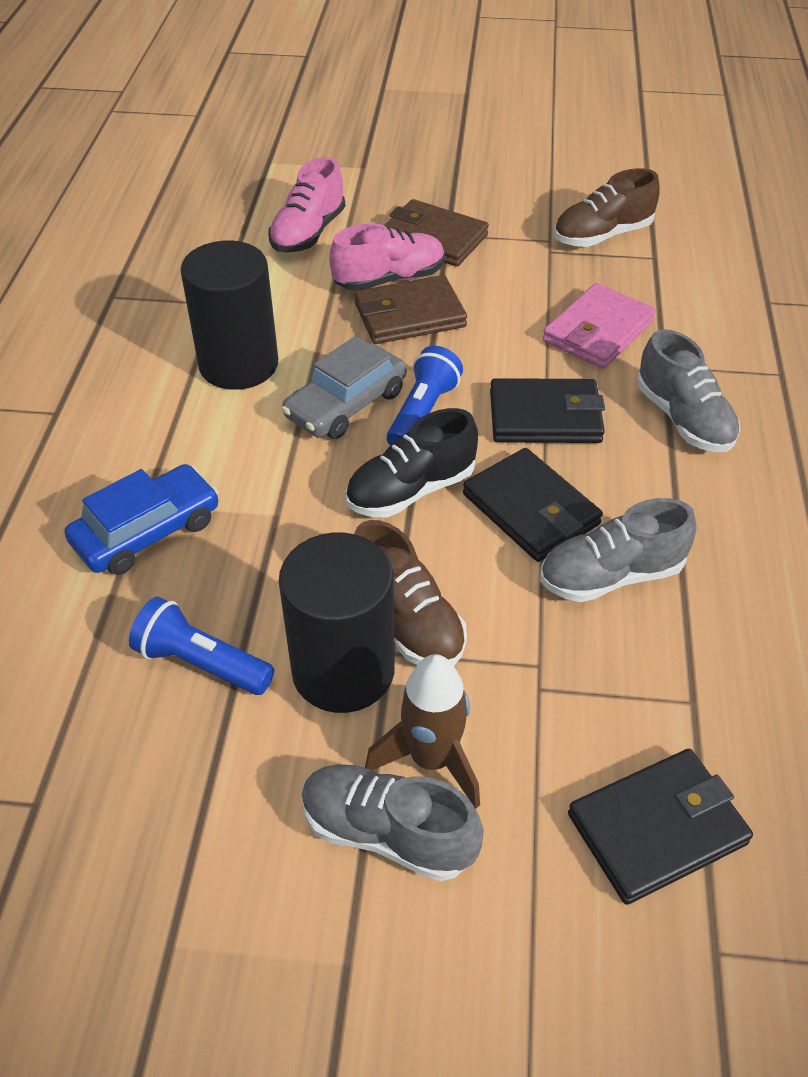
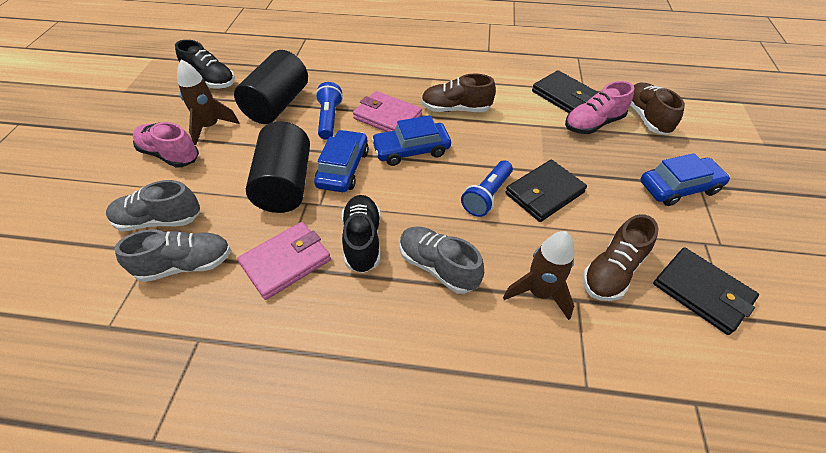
black shoe: [345,408,478,518] = 1 -> [175,40,235,89] [342,195,381,273] = 2
blue car: [65,464,219,575] = 1 -> [314,130,369,192] [371,115,451,166] [640,153,730,206] = 3
brown rocket: [365,654,480,809] = 1 -> [177,60,239,145] [503,231,575,320] = 2
brown shoe: [354,520,467,666] [554,168,660,247] = 2 -> [421,74,496,112] [583,214,658,301] [630,83,685,135] = 3
brown wallet: [354,275,467,344] [384,199,489,267] = 2 -> none = 0
grey car: [282,336,407,439] = 1 -> none = 0
pink wallet: [543,283,656,369] = 1 -> [237,222,331,300] [353,91,422,132] = 2

